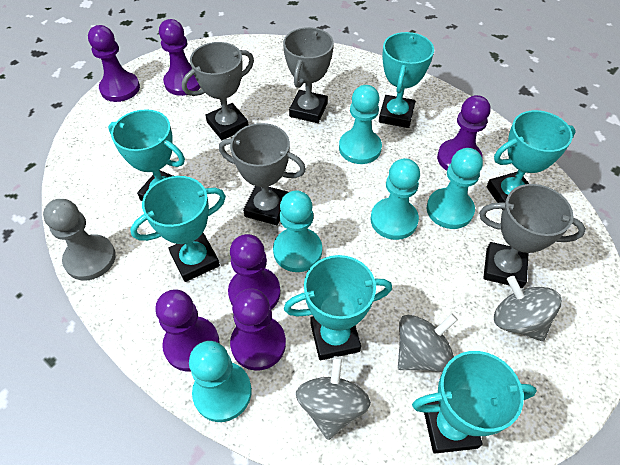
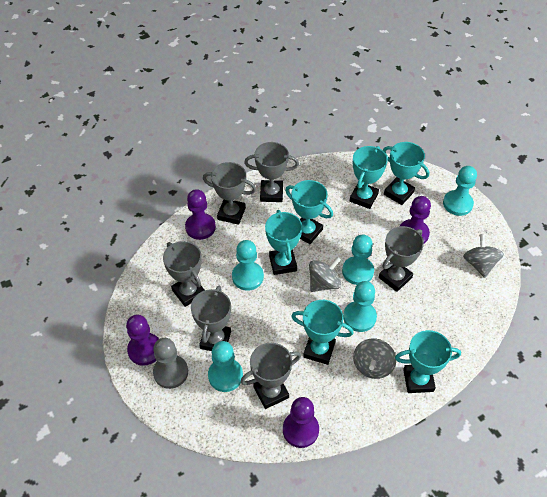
grey trophy: [182,42,254,140] [219,123,306,225] [283,27,334,123] [479,184,586,288] = 4 -> [163,241,205,307] [191,286,231,351] [203,162,256,225] [241,343,301,409] [244,142,299,202] [379,226,424,292] = 6
purple pawn: [88,25,140,102] [155,289,220,371] [159,19,201,96] [228,234,281,310] [230,288,286,371] [437,95,490,171] = 6 -> [126,315,159,366] [185,189,216,240] [283,397,319,448] [400,196,431,243] = 4

